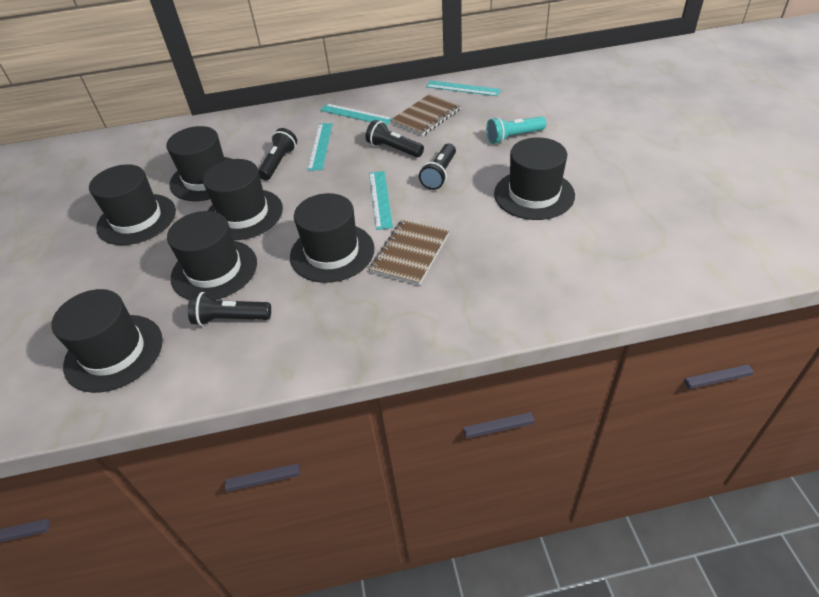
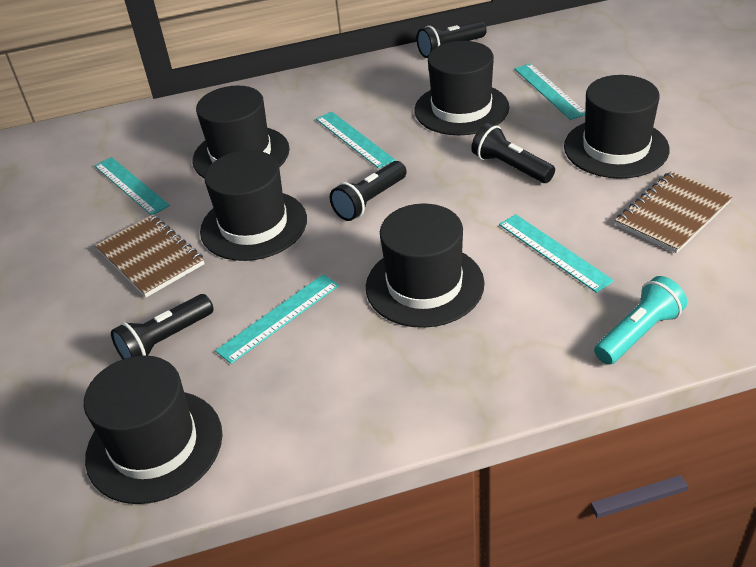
black hat: [51,289,163,393] [89,164,176,245] [166,126,231,201] [167,211,257,300] [203,159,283,240] [290,193,375,283] [494,137,575,220] = 7 -> [84,355,222,504] [193,86,290,178] [200,150,307,261] [366,204,485,328] [415,41,509,135] [564,75,670,179] = 6
turquoise ruler: [307,123,333,171] [320,104,392,125] [369,171,393,230] [426,80,501,96] = 4 -> [94,157,170,215] [215,274,339,364] [316,112,395,169] [499,214,614,293] [514,63,585,120] = 5

